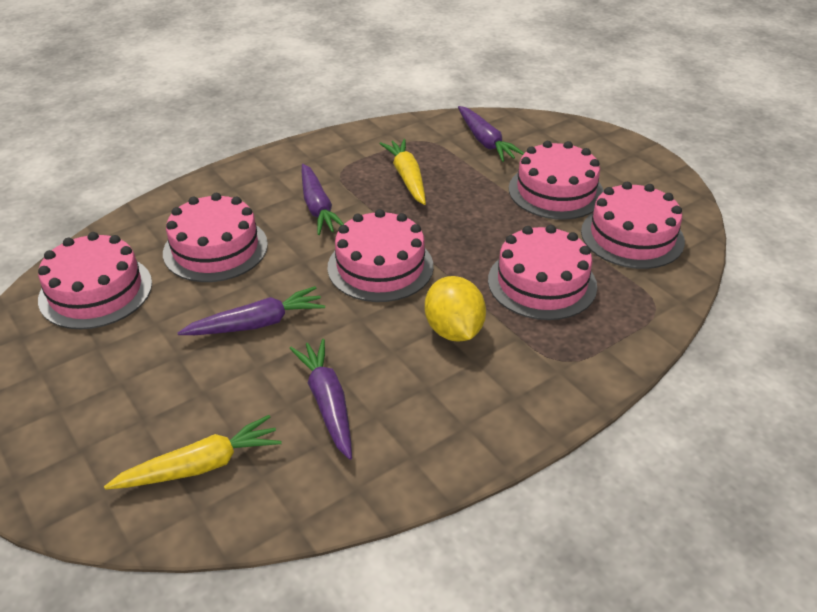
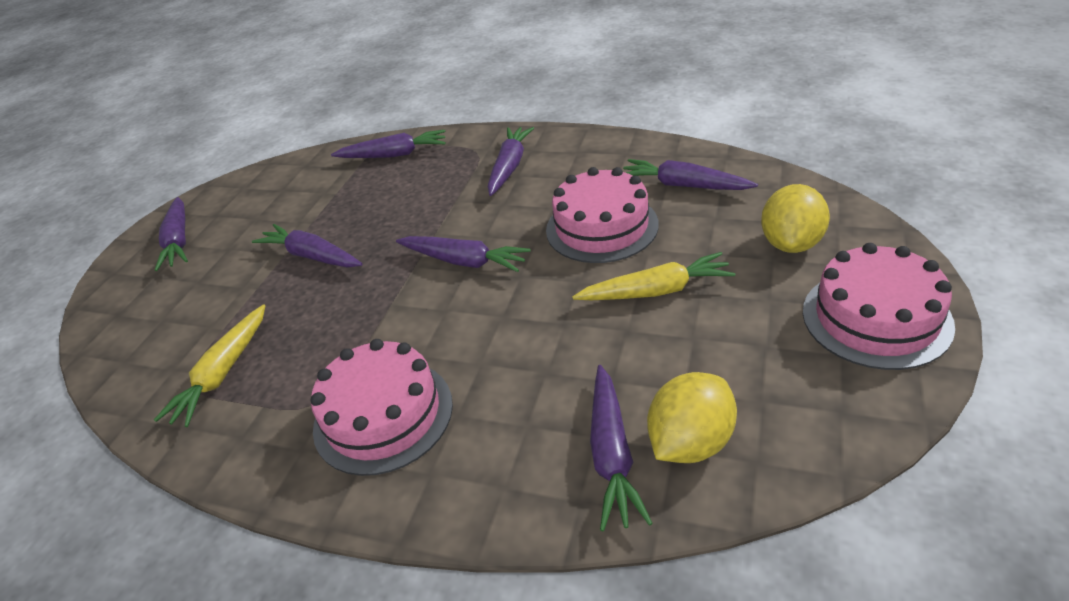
pink cake: [38,232,152,329] [163,193,268,282] [327,209,434,302] [488,225,597,320] [509,141,604,220] [581,182,685,269] = 6 -> [310,339,453,476] [546,167,659,263] [803,243,955,370] = 3
purple carrot: [177,286,325,335] [289,339,352,460] [302,164,344,235] [458,106,524,162] = 4 -> [155,197,188,271] [252,224,362,267] [331,130,446,158] [396,236,531,272] [488,127,534,196] [590,365,653,531] [623,159,758,190] = 7
yellow lemon: [425,276,486,342] = 1 -> [647,372,737,463] [761,184,830,253] = 2

